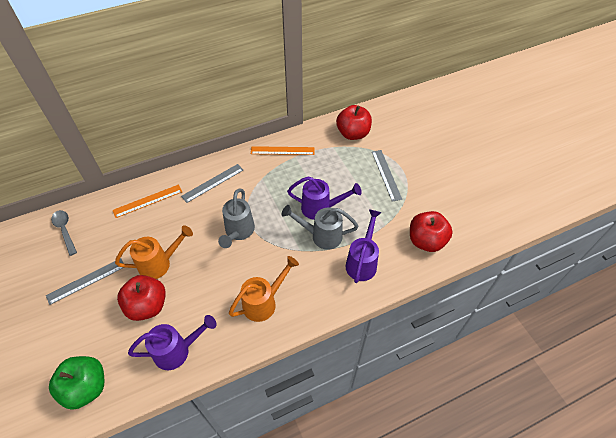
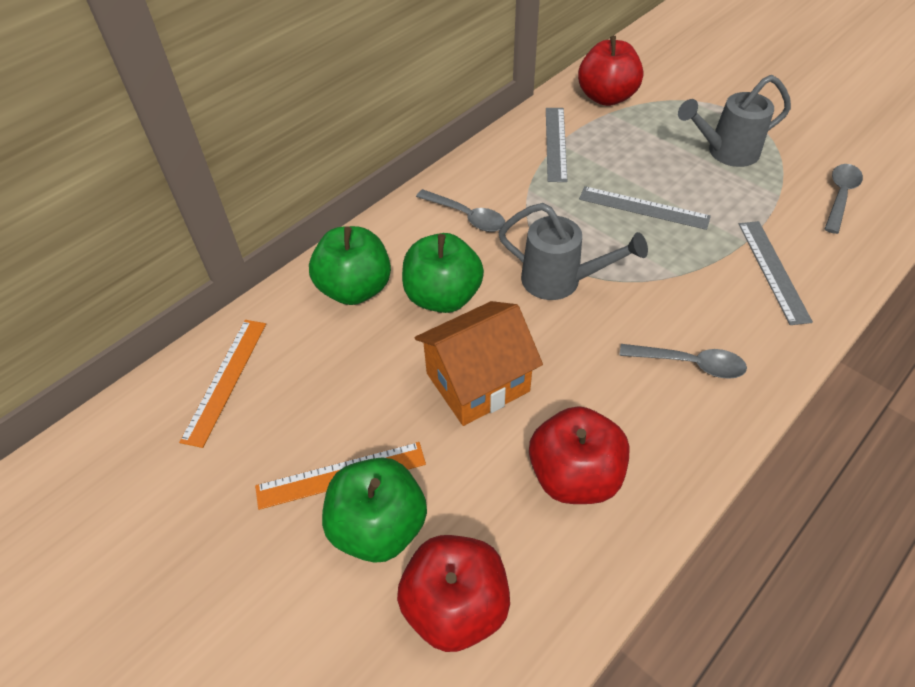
green apple: [49,356,104,410] = 1 -> [309,226,391,305] [322,457,427,563] [402,233,484,313] = 3
grey spoon: [51,210,77,256] = 1 -> [416,189,505,232] [619,344,747,379] [825,164,863,234] = 3
orange house: none = 0 -> [415,301,543,426] = 1
orange watering can: [115,225,193,279] [229,256,299,322] = 2 -> none = 0
purple watering can: [128,315,217,370] [287,176,362,220] [346,209,382,283] = 3 -> none = 0

